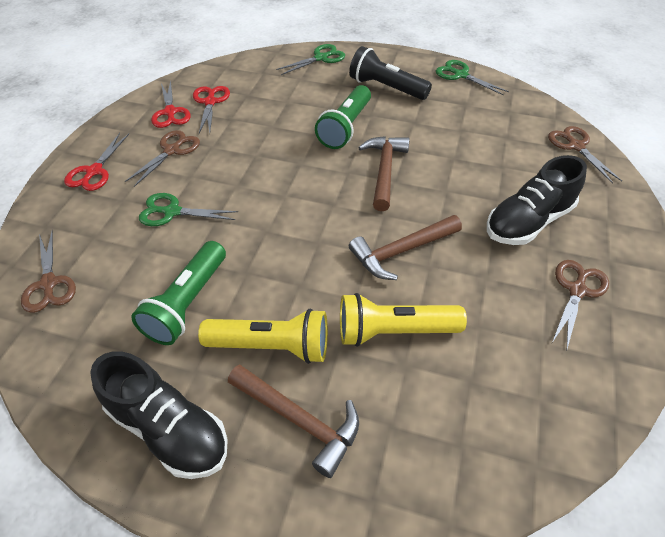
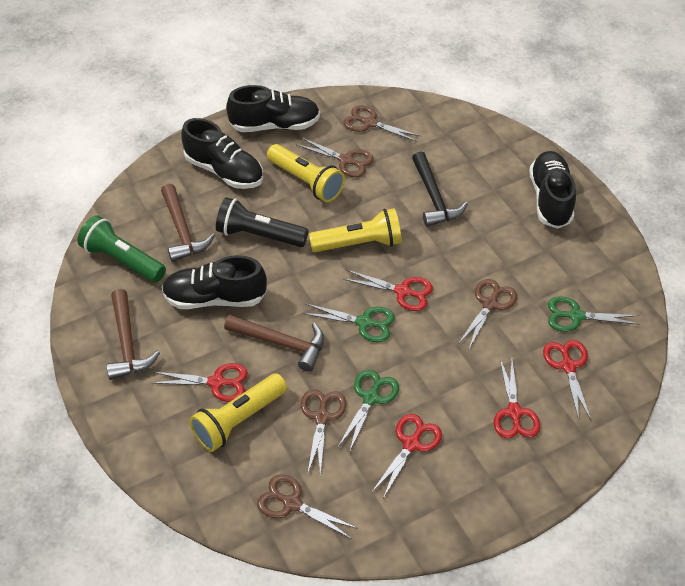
black hammer: none = 0 -> [412,151,468,227] = 1
black shoe: [90,351,228,479] [487,155,587,245] = 2 -> [162,255,267,309] [181,118,263,189] [226,85,320,132] [529,151,576,229] = 4
brown scissors: [21,230,76,313] [125,130,200,187] [548,126,622,184] [552,260,609,349] = 4 -> [257,474,358,539] [295,137,374,177] [301,389,346,476] [343,105,421,142] [458,279,517,349] = 5
green flashlight: [131,241,226,345] [315,85,371,149] = 2 -> [77,215,166,283] = 1
red scissors: [64,133,129,191] [151,80,191,128] [193,86,230,133] = 3 -> [152,363,248,402] [343,270,433,311] [372,414,442,498] [494,359,540,439] [543,340,591,420] = 5
yellow flashlight: [198,309,328,364] [340,293,467,347] = 2 -> [190,373,287,452] [267,144,345,202] [309,208,402,252] = 3

